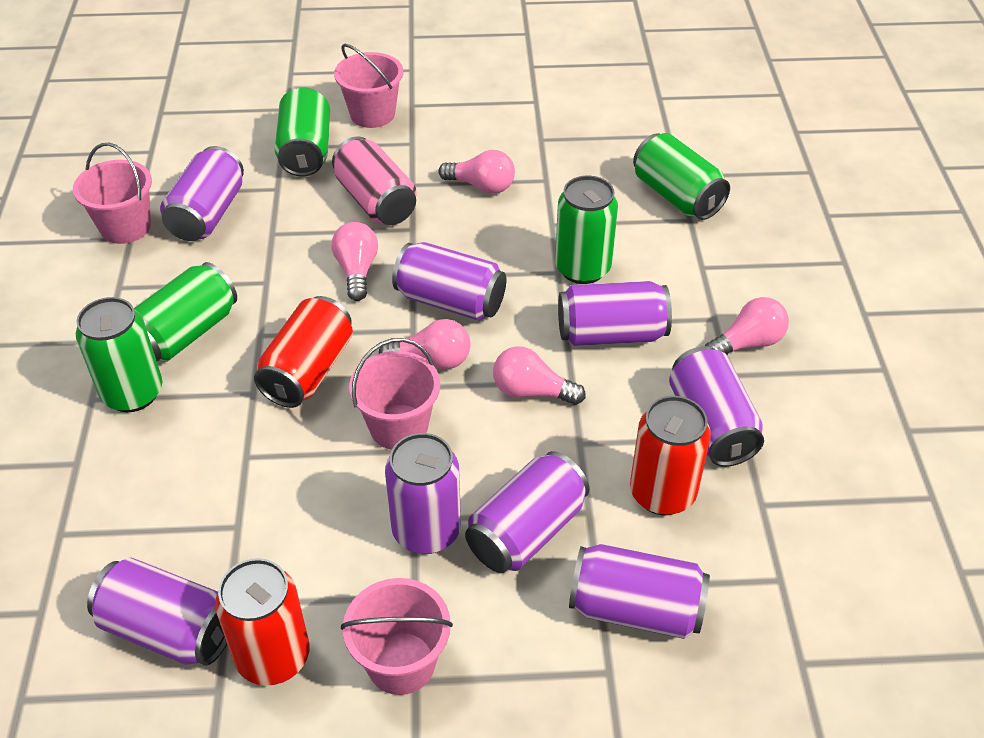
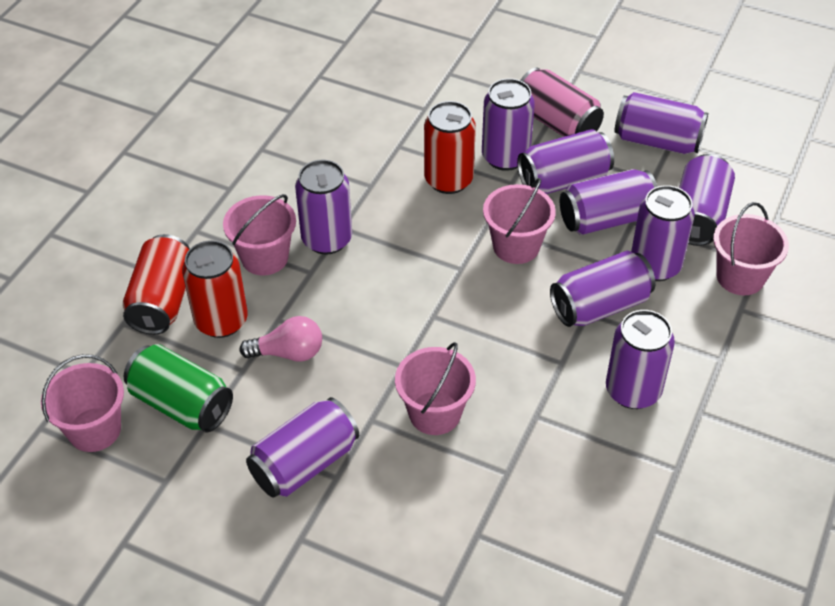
green can: [76,297,162,412] [134,262,237,362] [274,87,330,177] [555,176,618,284] [633,133,730,220] = 5 -> [124,344,233,432] = 1
pink bucket: [73,143,152,244] [334,44,403,128] [341,578,453,695] [349,338,441,450] = 4 -> [41,354,124,452] [223,194,296,275] [395,342,476,435] [483,178,556,264] [713,202,789,295] = 5
pink light bulb: [332,222,378,301] [379,319,471,369] [438,150,515,194] [493,346,586,405] [705,297,789,355] = 5 -> [239,316,322,362] = 1
purple can: [87,558,227,666] [160,146,244,241] [385,433,461,554] [392,242,506,321] [465,451,589,573] [558,281,672,346] [569,544,710,639] [669,346,764,467] = 8 -> [246,397,359,497] [295,159,352,254] [482,78,535,171] [517,129,614,194] [550,251,655,327] [560,169,658,235] [606,310,675,409] [614,92,708,154] [631,185,695,281] [679,154,735,246] = 10

